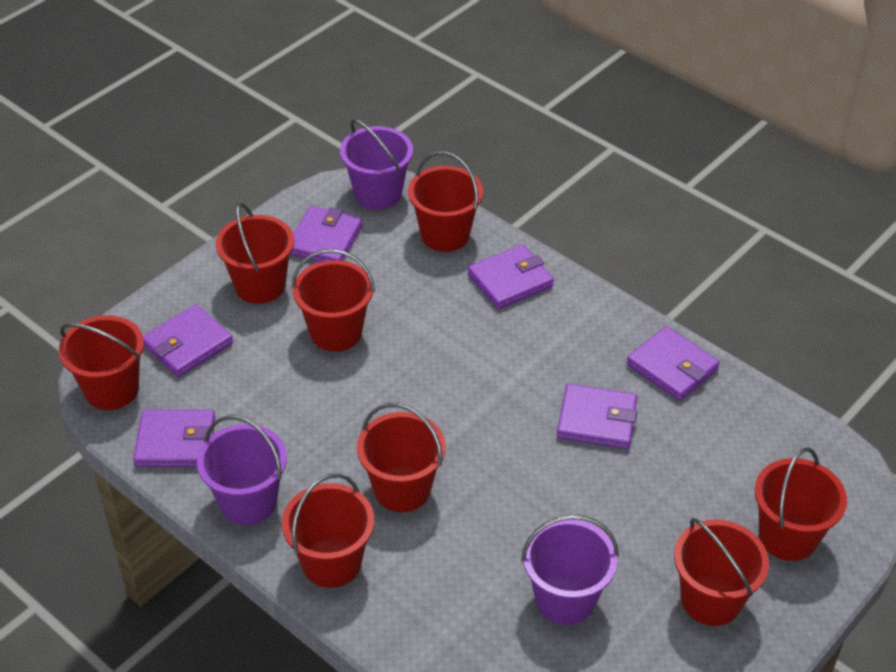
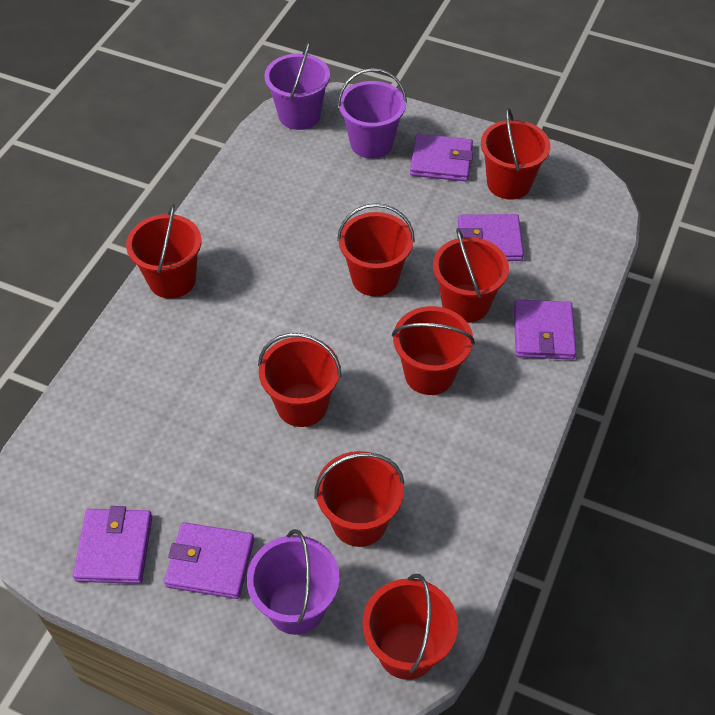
purple wallet: [133,410,216,467] [143,304,233,377] [290,206,363,262] [468,244,554,310] [557,384,637,449] [626,326,720,401] = 6 -> [73,506,152,584] [164,522,254,599] [410,134,473,182] [458,214,524,261] [514,300,576,360] = 5

